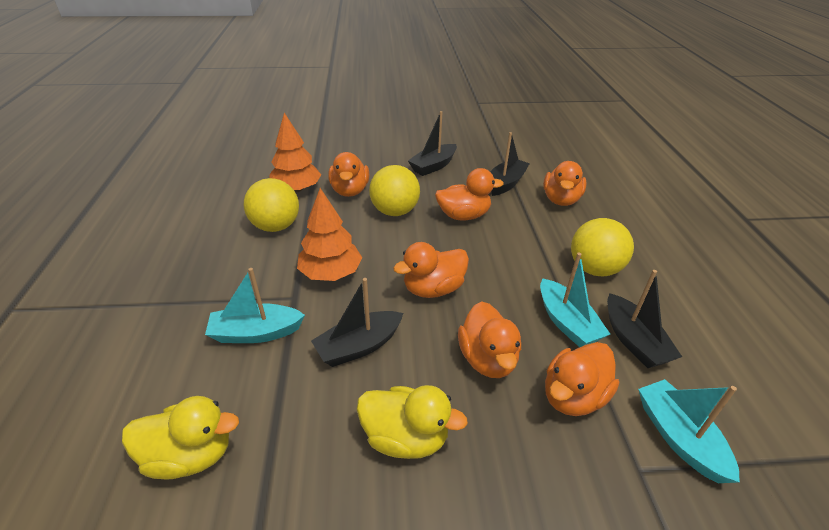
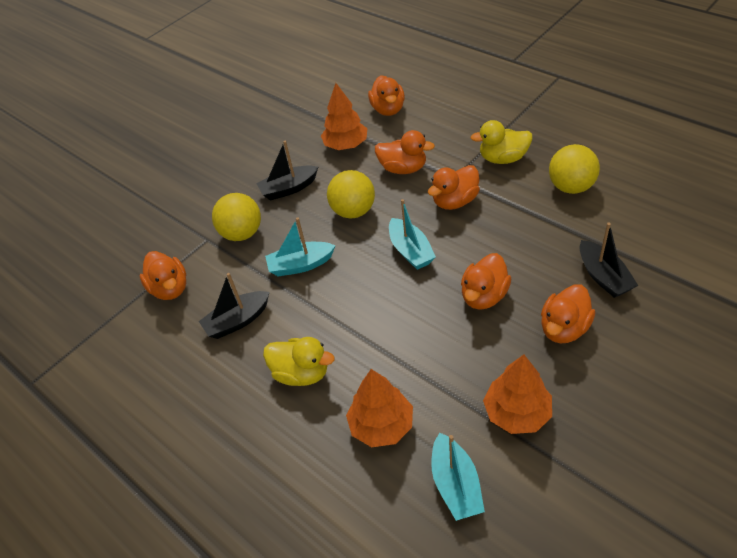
black boat: [311,278,403,367] [408,111,457,176] [491,132,530,196] [607,270,682,368] = 4 -> [199,273,269,339] [256,141,318,201] [579,223,638,298] = 3
orange tree: [269,113,321,192] [297,188,362,281] = 2 -> [321,83,367,150] [346,369,413,447] [483,354,552,434] = 3

